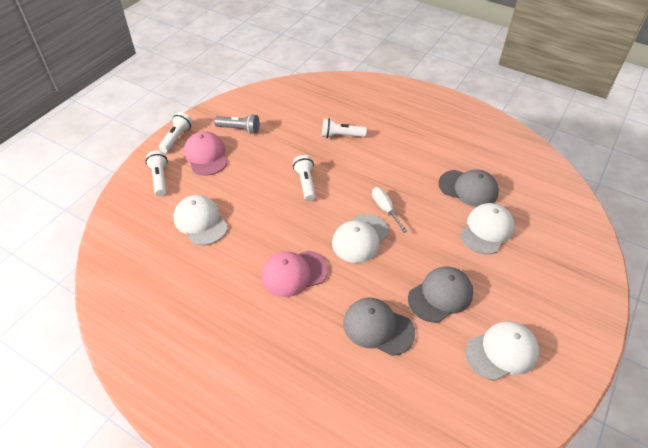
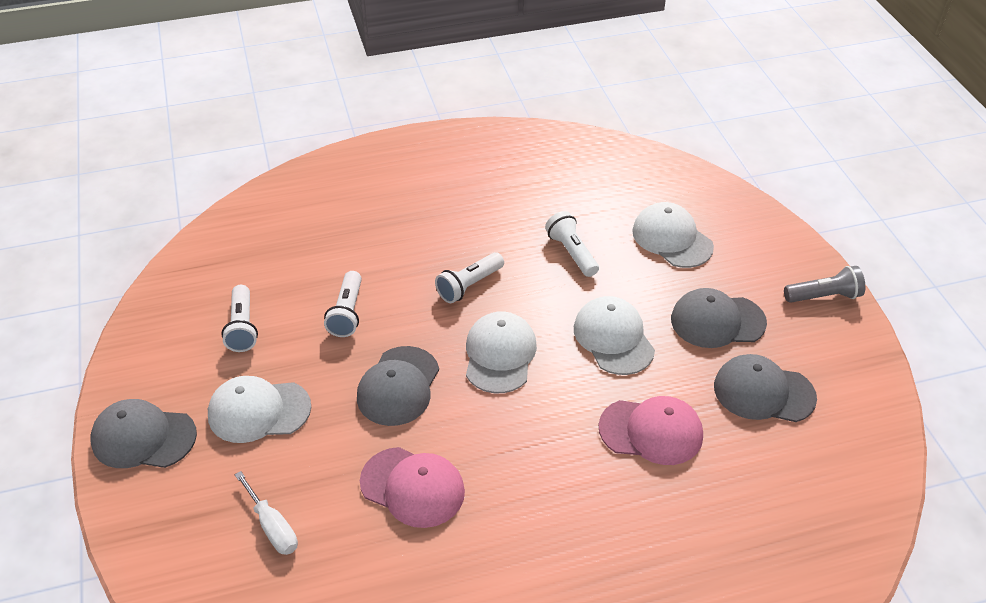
grey cap: [343,298,415,356] [408,266,473,323] [439,170,499,207] = 3 -> [91,399,197,468] [357,346,439,426] [671,288,767,348] [714,354,817,422] = 4

